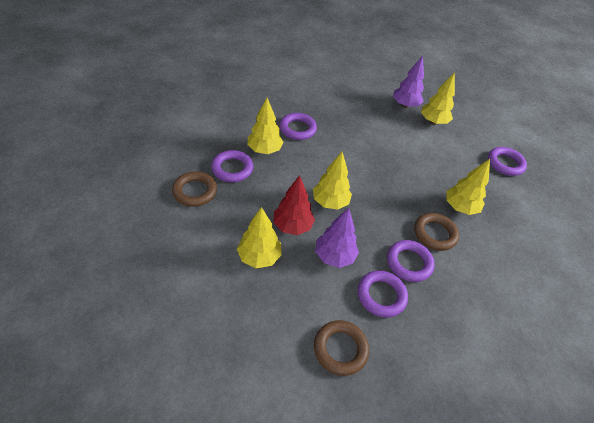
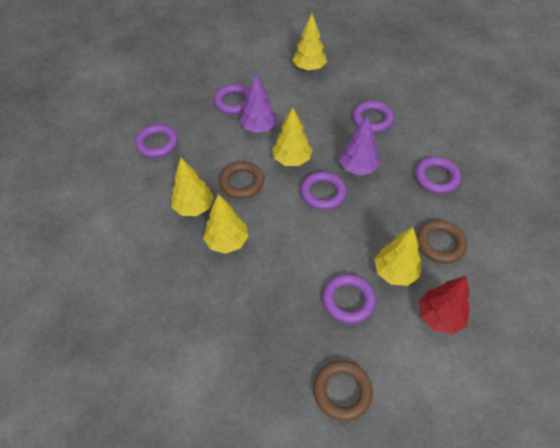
purple ring: [211,150,253,182] [280,113,317,140] [358,270,408,317] [387,240,435,282] [488,147,527,176] = 5 -> [135,124,178,158] [214,84,249,114] [300,172,347,210] [322,274,376,324] [353,101,394,133] [415,157,461,194] = 6

